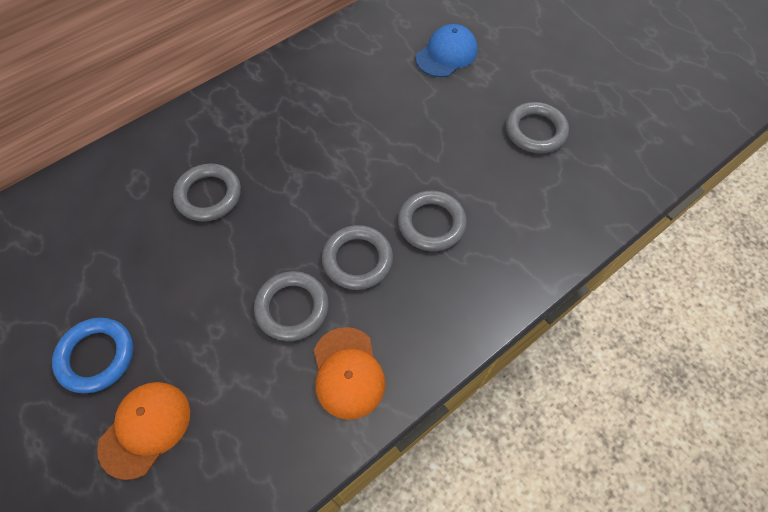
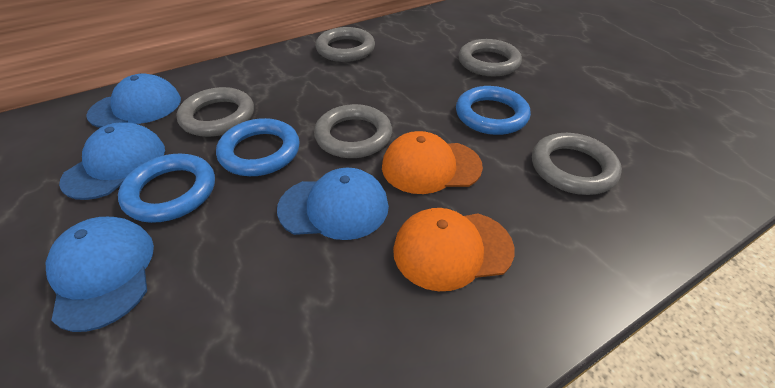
blue cap: [416,24,477,77] = 1 -> [46,217,154,332] [59,122,165,200] [86,74,181,128] [277,168,389,240] = 4
blue ring: [52,318,133,393] = 1 -> [118,154,215,223] [216,118,300,176] [456,86,531,135] = 3

